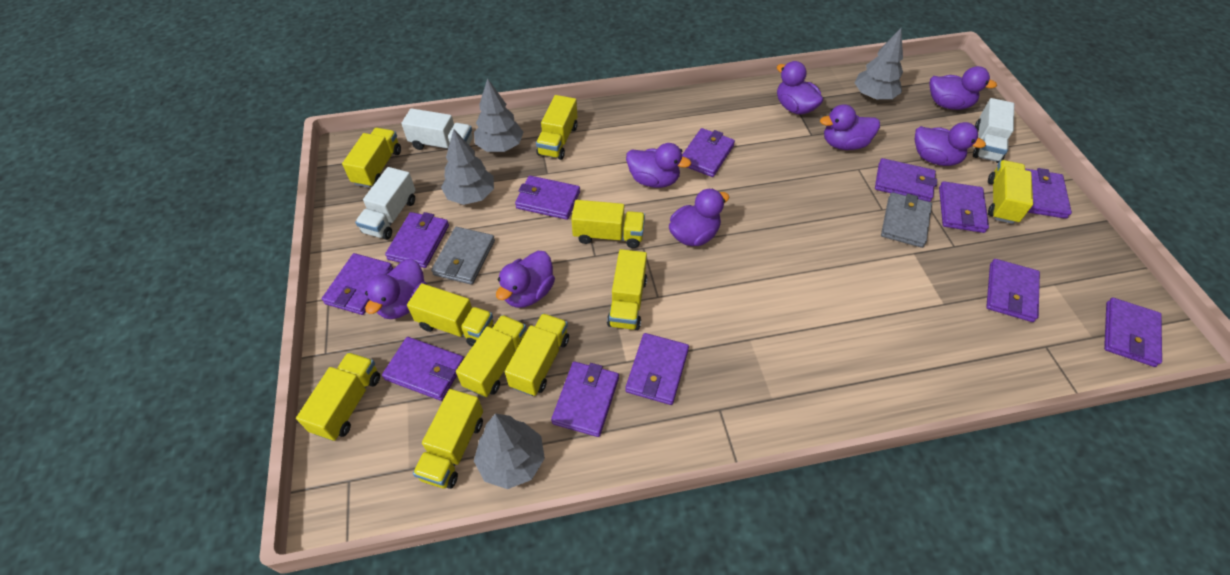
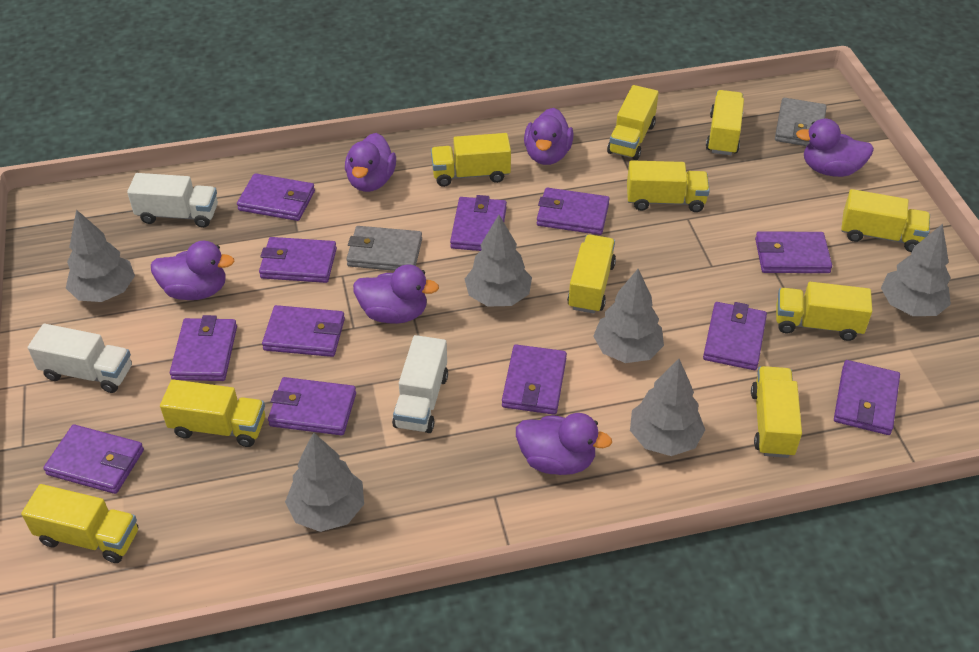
grey tree: [441,129,494,205] [474,78,524,152] [474,414,545,489] [854,28,903,100] = 4 -> [66,210,135,302] [285,432,364,532] [465,215,532,306] [593,269,664,363] [630,359,705,456] [881,224,951,316] = 6
purple duck: [365,259,427,319] [496,251,555,308] [626,143,691,188] [669,189,729,246] [777,61,823,115] [820,104,880,150] [915,122,986,166] [929,66,997,110] = 8 -> [151,241,235,300] [345,133,396,192] [353,265,439,324] [516,413,612,475] [524,108,574,165] [796,119,874,177] = 6

